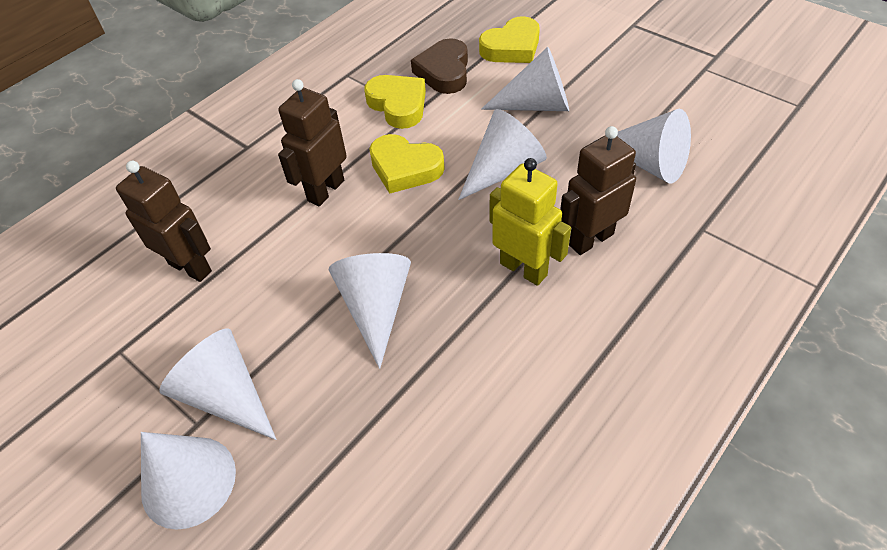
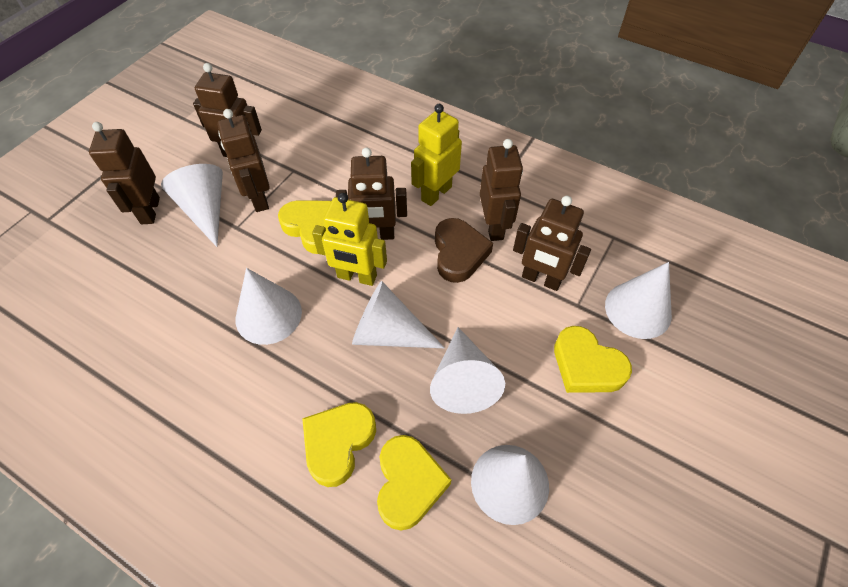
brown robot: [116,161,212,282] [278,79,347,206] [560,126,636,255] = 3 -> [89,122,160,224] [193,63,262,157] [217,109,270,212] [336,148,407,240] [480,139,523,241] [513,196,591,291] = 6
yellow heart: [364,75,426,129] [369,134,445,194] [479,16,540,63] = 3 -> [278,200,331,254] [302,402,376,487] [377,435,451,530] [554,326,632,393] = 4
yellow robot: [490,158,571,286] = 1 -> [312,193,387,286] [411,104,462,206] = 2

